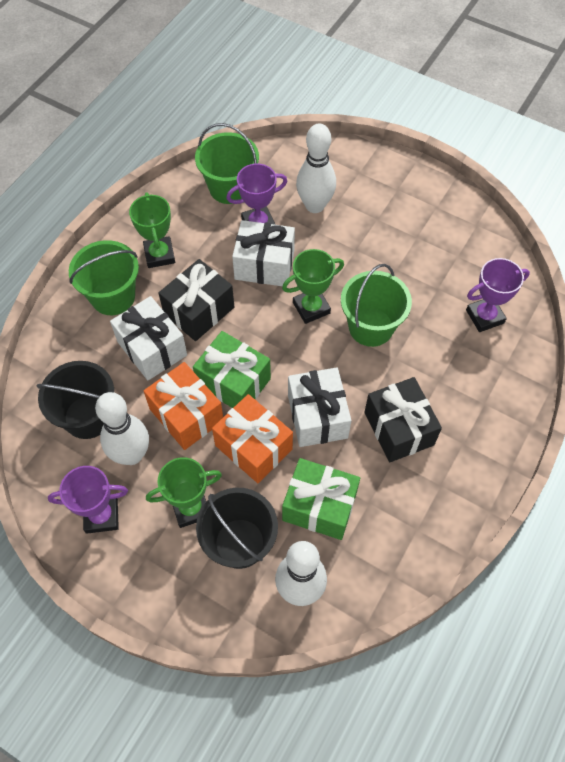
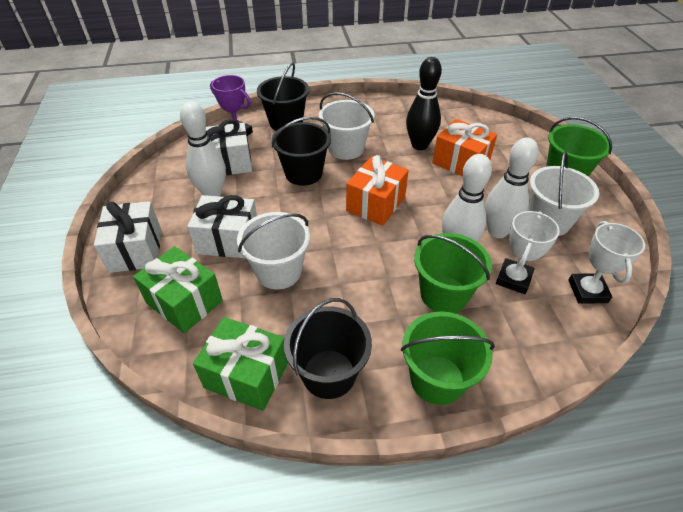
black bowling pin: none = 0 -> [406,57,442,150] = 1
black bucket: [37,361,114,439] [196,488,278,569] = 2 -> [257,62,309,131] [272,116,331,186] [284,298,372,399] = 3
black gift: [159,259,234,341] [364,377,442,462] = 2 -> none = 0
green trophy: [129,192,175,268] [146,457,222,528] [282,249,344,324] = 3 -> none = 0
purple trophy: [48,466,128,534] [226,164,287,225] [466,258,530,332] = 3 -> [210,75,253,136] = 1
white bucket: none = 0 -> [237,212,310,289] [319,92,375,160] [529,151,599,236] = 3
white trophy: none = 0 -> [496,211,560,294] [568,221,645,304] = 2

